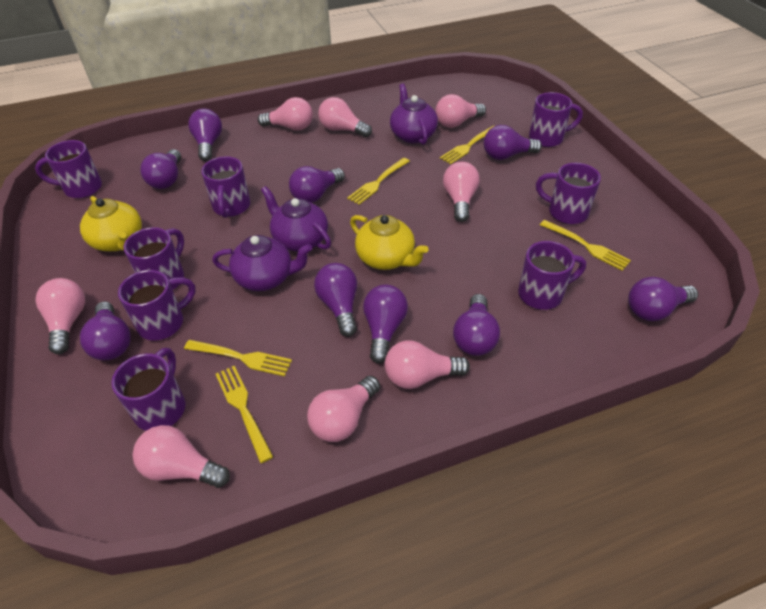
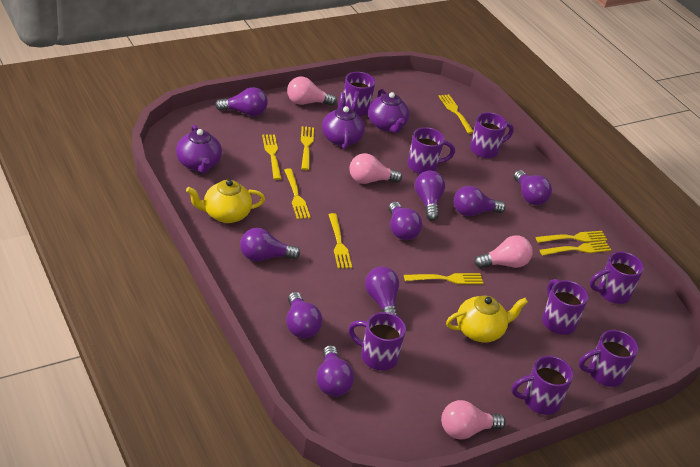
pink light bulb: [35,278,85,354] [133,425,230,488] [258,97,313,131] [307,376,380,442] [318,97,372,137] [385,340,470,389] [435,94,486,128] [443,162,480,222] = 8 -> [287,77,337,106] [350,153,402,184] [441,400,506,440] [475,235,533,268] = 4
yellow fork: [184,340,292,376] [216,366,273,463] [347,158,410,205] [440,125,494,164] [540,220,631,271] = 5 -> [262,135,282,180] [284,168,311,219] [301,126,314,170] [328,213,352,269] [404,273,483,284] [439,94,473,134] [535,231,607,243] [540,241,611,256] = 8

